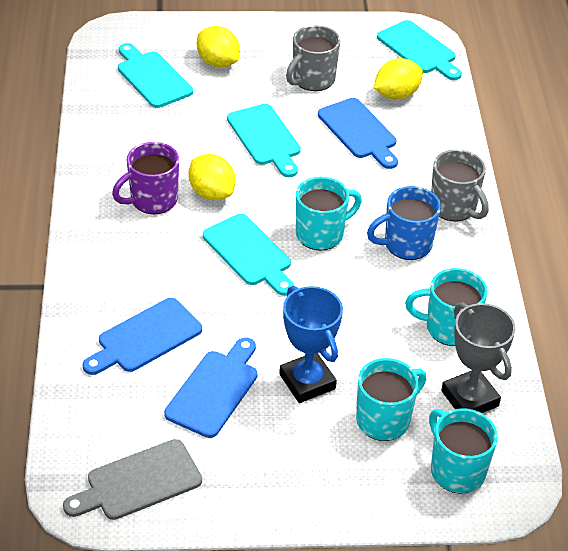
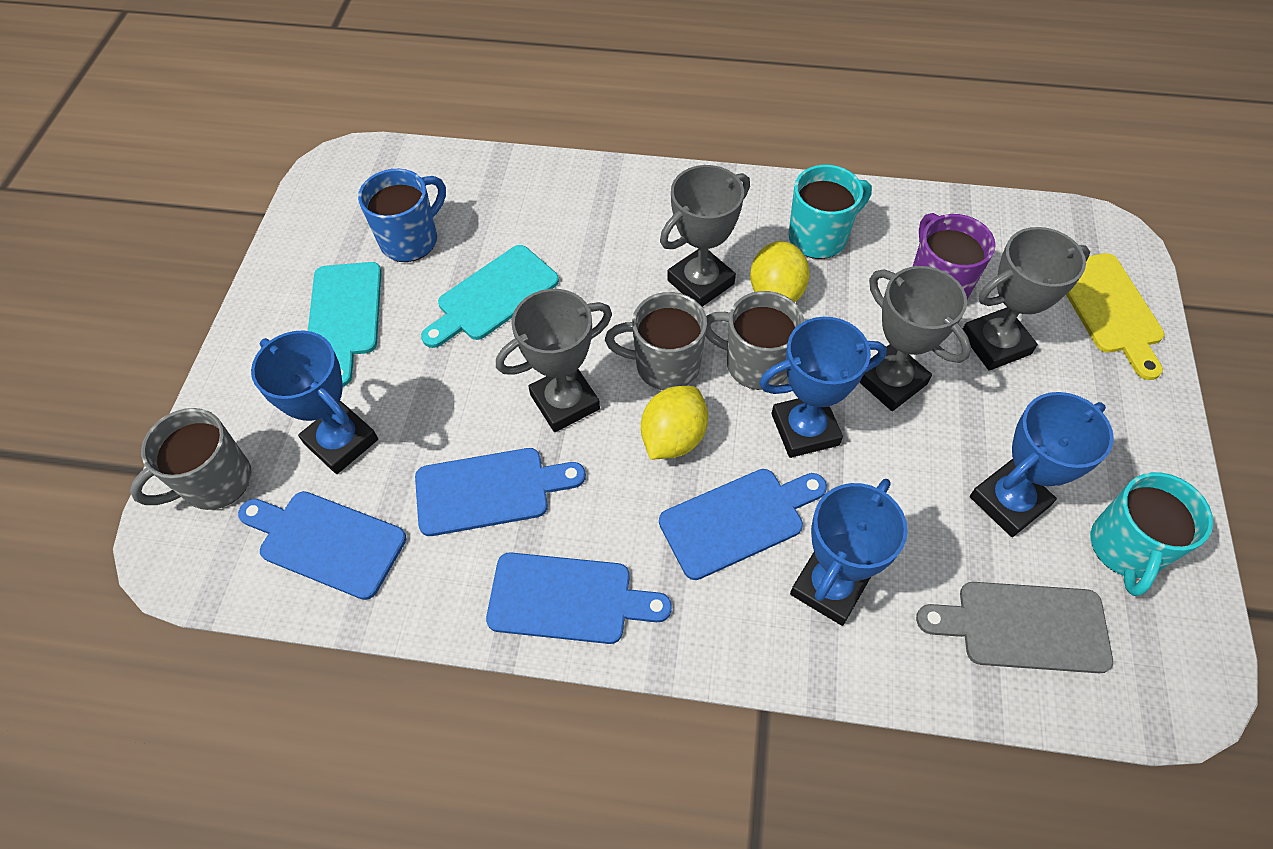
blue cutting board: [83,298,202,375] [164,337,258,438] [318,98,398,169] = 3 -> [238,491,406,600] [415,448,586,536] [486,552,672,644] [659,469,827,580] = 4
blue trophy: [279,286,343,403] = 1 -> [251,331,378,474] [759,317,887,458] [790,479,908,626] [970,392,1114,537] = 4
grey mug: [286,25,340,91] [431,149,489,221] = 2 -> [130,408,252,510] [605,292,707,390] [705,291,804,390] = 3
grey trophy: [441,302,516,413] = 1 -> [496,289,612,432] [660,165,750,307] [859,266,971,411] [963,227,1090,371] = 4
turquoise cutting board: [118,43,193,108] [203,214,294,296] [227,104,301,177] [377,20,462,80] = 4 -> [308,262,382,387] [421,245,559,348] = 2
turquoise mug: [296,177,362,251] [356,358,427,441] [405,268,488,346] [429,408,498,494] = 4 -> [789,165,872,259] [1091,472,1213,596] = 2
yellow cutting board: none = 0 -> [1066,253,1165,380] = 1
yellow lemon: [188,154,235,200] [197,26,240,68] [374,58,423,100] = 3 -> [641,386,708,459] [750,241,810,302] = 2

